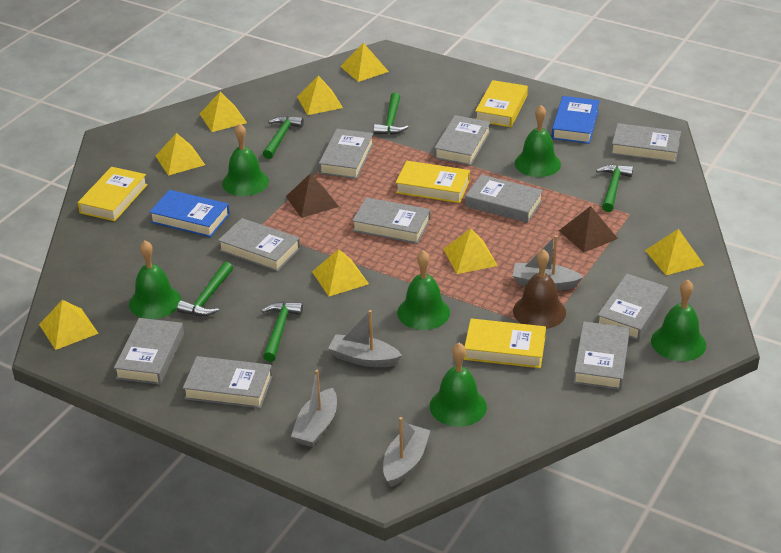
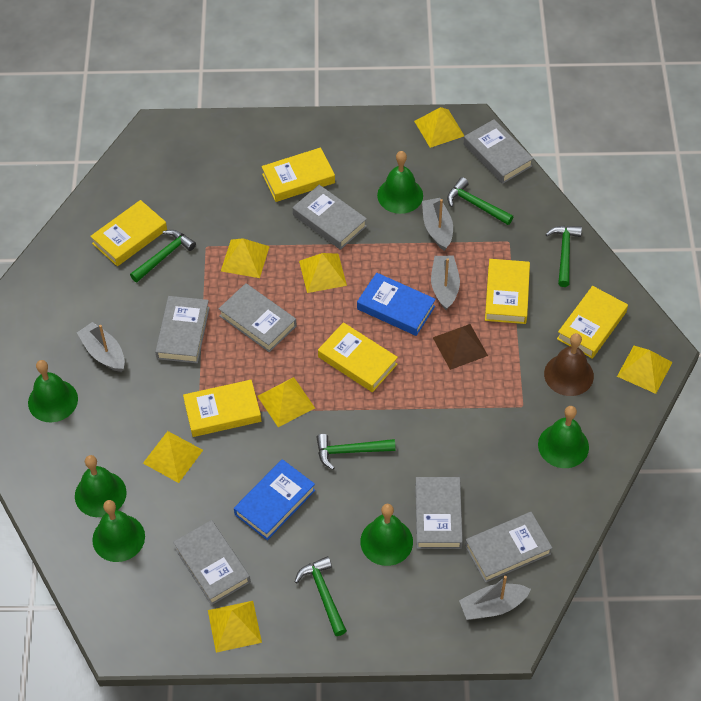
brown pyramid: [286,173,339,218] [559,206,618,252] = 2 -> [433,324,488,370] = 1
grey book: [114,318,184,385] [183,356,273,408] [218,218,300,272] [319,129,374,179] [352,197,430,244] [434,115,491,166] [465,174,543,223] [573,321,630,390] [598,274,668,341] [611,123,681,163] = 10 -> [155,296,210,363] [173,520,250,605] [218,283,297,352] [293,185,367,250] [415,477,463,549] [464,119,534,184] [465,512,552,583] = 7
yellow book: [78,167,148,221] [396,161,470,203] [464,318,546,368] [475,80,528,127] = 4 -> [90,200,167,266] [183,380,261,437] [262,147,335,202] [318,322,398,392] [485,259,530,324] [557,286,628,359] = 6
yellow pyramid: [39,300,99,350] [156,133,205,176] [200,92,247,132] [297,76,343,115] [312,249,369,296] [340,43,389,82] [443,229,498,274] [645,229,704,275] = 8 -> [143,431,203,483] [208,601,262,653] [221,238,270,278] [257,377,315,427] [299,253,347,293] [414,107,464,148] [617,346,673,394] = 7

